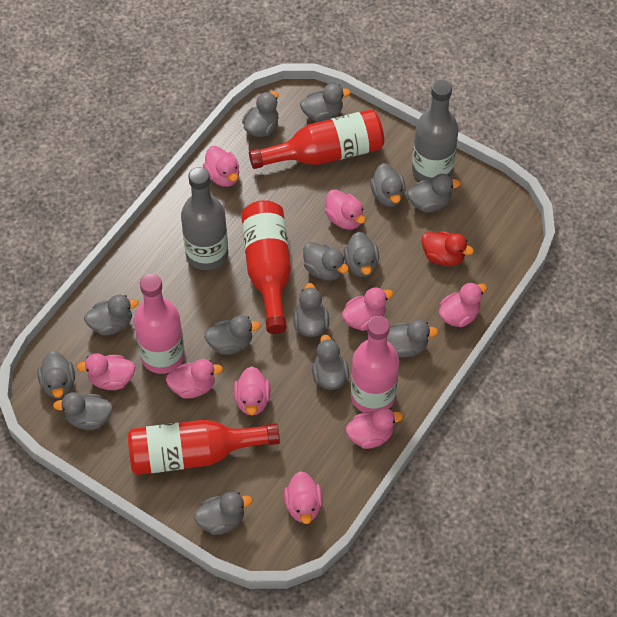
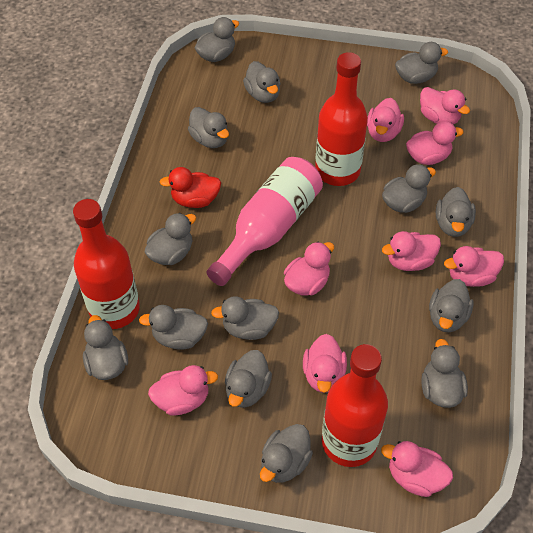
grey bottle: [181,167,228,270] [412,80,459,181] = 2 -> none = 0
pink bottle: [134,273,185,374] [351,316,399,412] = 2 -> [206,157,323,286] = 1

